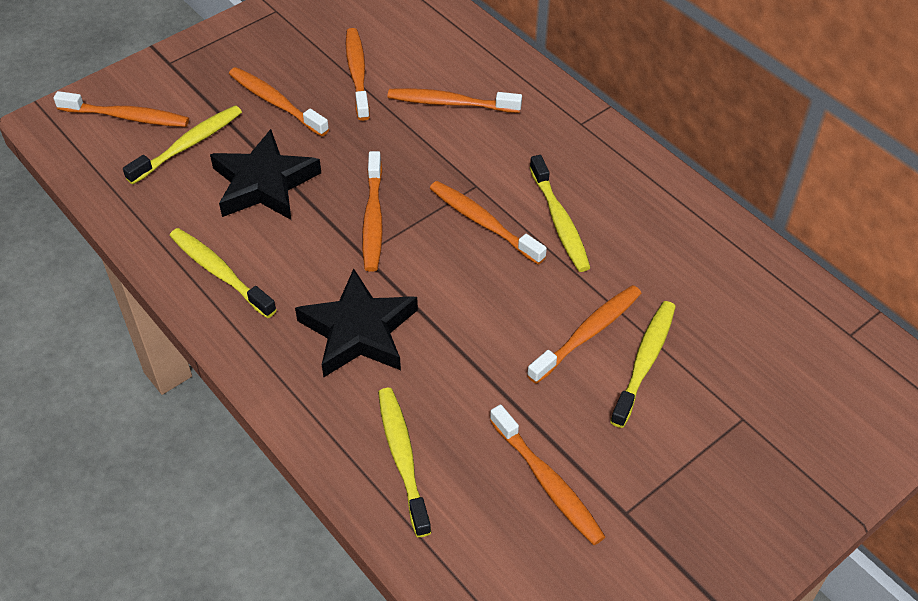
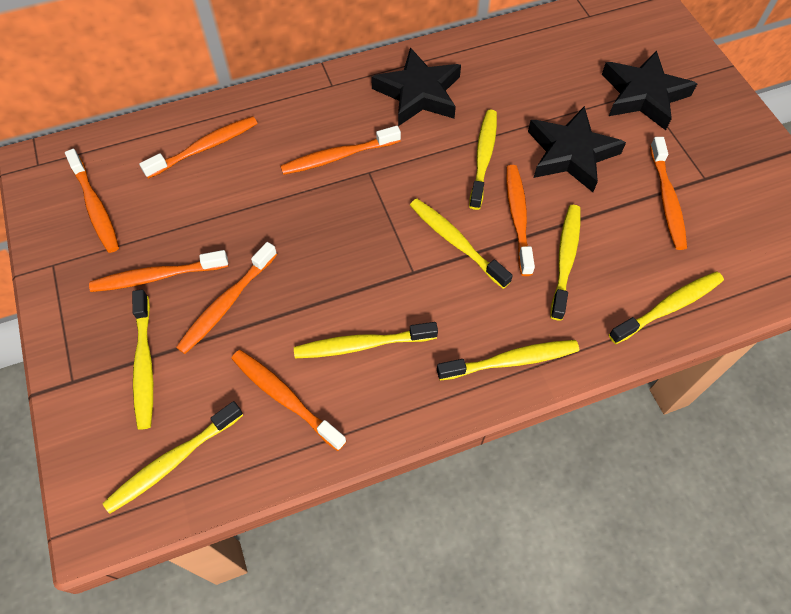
black star: [210,129,321,220] [295,269,418,377] = 2 -> [371,47,461,126] [528,106,626,192] [602,50,697,130] = 3
yellow toothbrush: [123,106,242,184] [170,228,277,318] [378,388,431,537] [529,155,591,272] [610,301,676,428] = 5 -> [102,401,243,514] [132,290,153,430] [294,322,438,358] [410,199,513,289] [437,340,579,381] [469,109,497,210] [550,205,580,321] [609,272,724,344] = 8

